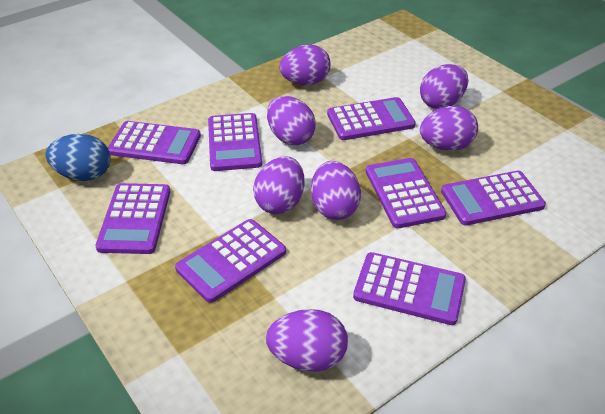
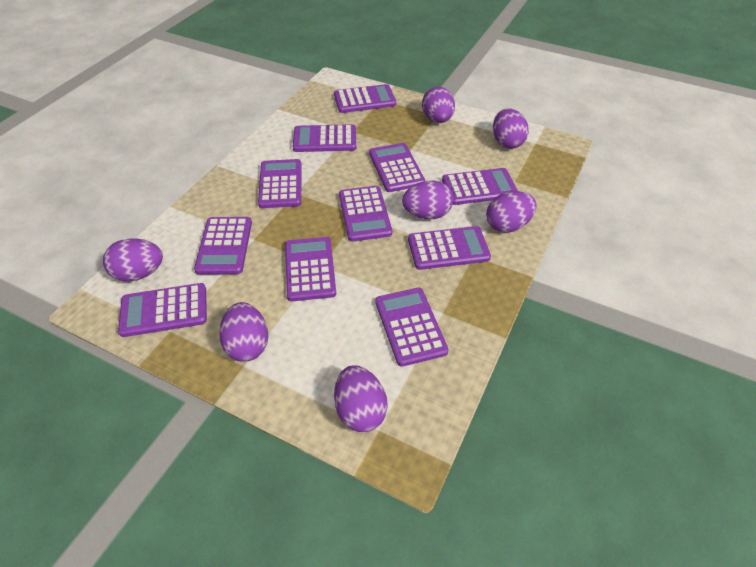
blue egg: [45,134,111,181] = 1 -> none = 0
purple calculator: [95,183,170,254] [108,121,201,164] [175,219,286,303] [208,113,262,171] [327,97,416,140] [353,252,466,325] [366,158,446,228] [441,171,546,225] = 8 -> [118,283,207,337] [194,217,252,275] [258,159,301,208] [285,237,336,301] [293,124,356,152] [334,84,396,113] [339,186,392,242] [369,143,425,192] [375,288,449,367] [408,226,491,270] [442,168,518,205] = 11

